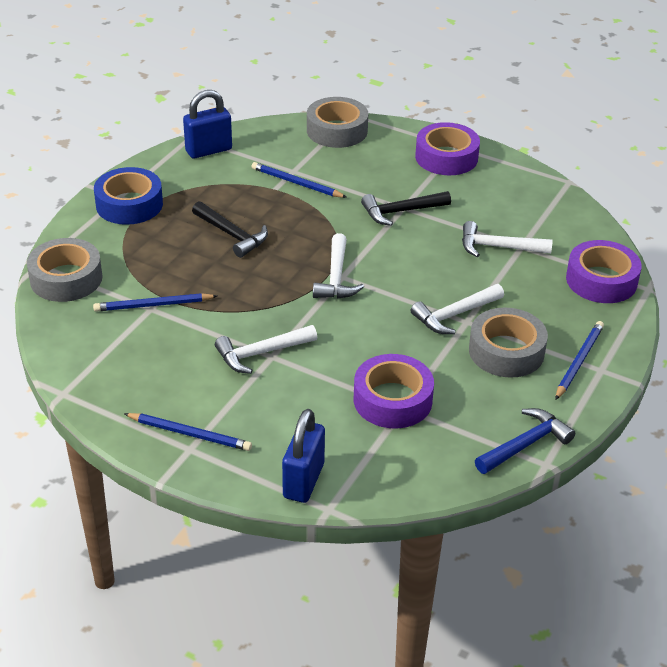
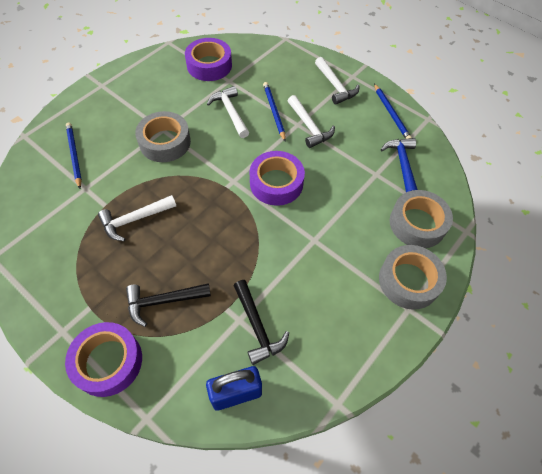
blue padlock: [183,90,232,159] [282,409,325,503] = 2 -> [206,366,262,411] = 1
blue pencil: [93,293,217,312] [124,413,252,451] [251,162,347,198] [555,321,604,400] = 4 -> [66,122,82,189] [263,82,286,141] [374,84,412,139] = 3
blue tape: [94,167,163,225] = 1 -> none = 0

